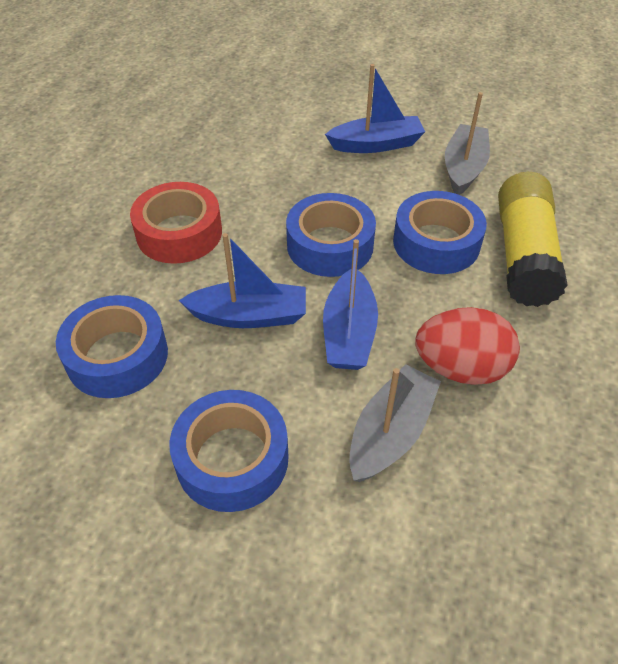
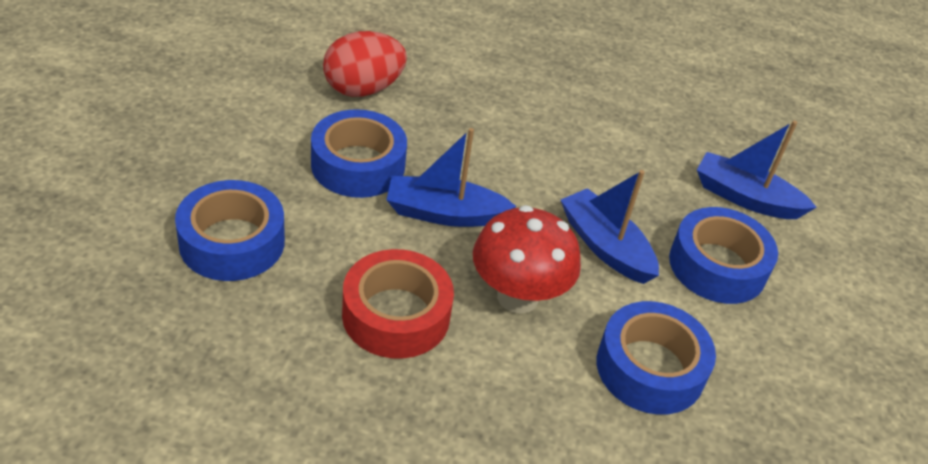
grey boat: [349,364,441,482] [445,92,490,195] = 2 -> none = 0
red mushroom: none = 0 -> [473,205,581,314] = 1
yellow glue stick: [498,172,568,307] = 1 -> none = 0

